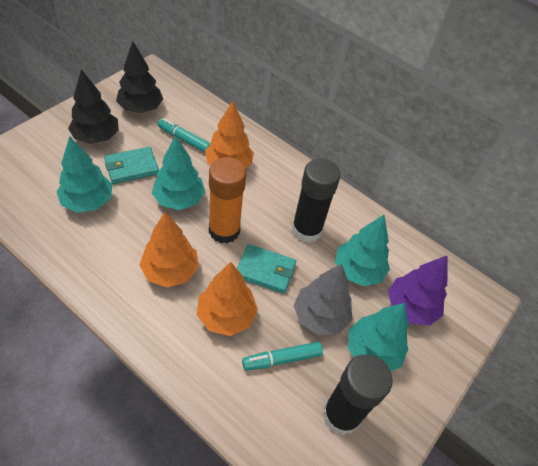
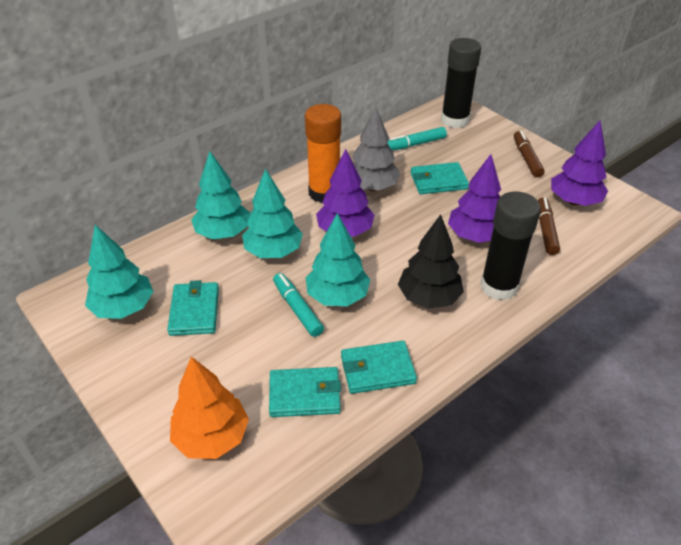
black tree: [68,69,119,144] [116,41,163,113] = 2 -> [398,214,464,309] = 1
brown marker: none = 0 -> [514,131,545,178] [538,197,560,255] = 2
orange tree: [139,212,199,288] [197,262,258,336] [205,101,254,168] = 3 -> [170,357,249,459] = 1
purple tree: [388,256,448,326] = 1 -> [316,149,375,237] [448,154,501,243] [551,120,608,206] = 3
turquoise wallet: [104,147,159,184] [237,244,296,294] = 2 -> [167,280,219,336] [269,367,341,417] [341,341,417,394] [411,162,469,194] = 4

